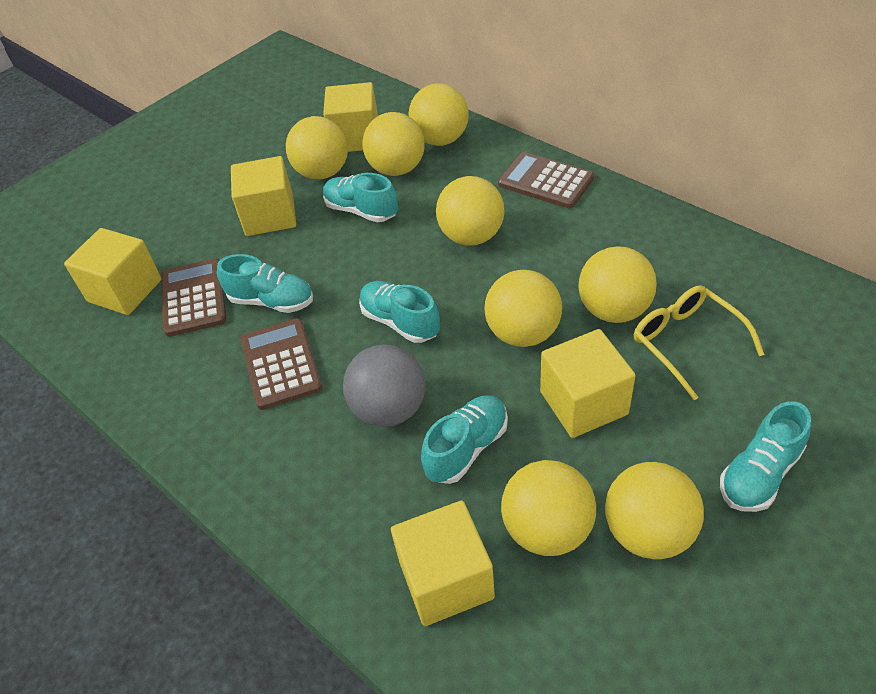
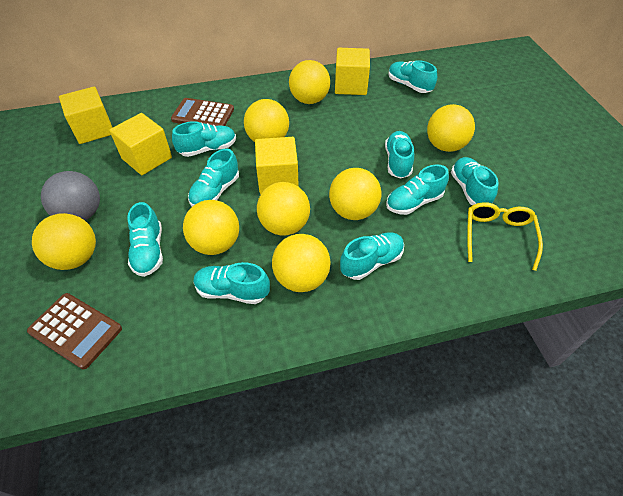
brown calculator: [161,259,227,337] [240,318,323,410] [498,152,594,209] = 3 -> [27,293,122,369] [171,98,234,126] = 2
turquoise shoe: [217,254,313,313] [323,173,398,222] [359,281,440,343] [421,395,508,484] [720,401,811,512] = 5 -> [127,202,163,277] [172,121,236,157] [188,149,239,206] [194,262,270,304] [340,232,404,280] [385,131,414,179] [386,165,449,215] [388,60,437,93] [451,157,499,206] = 9
yellow cube: [64,228,162,315] [231,156,296,236] [323,82,378,152] [391,500,495,626] [540,329,636,438] = 5 -> [59,87,113,144] [109,113,172,175] [255,137,299,194] [335,48,370,95] = 4

